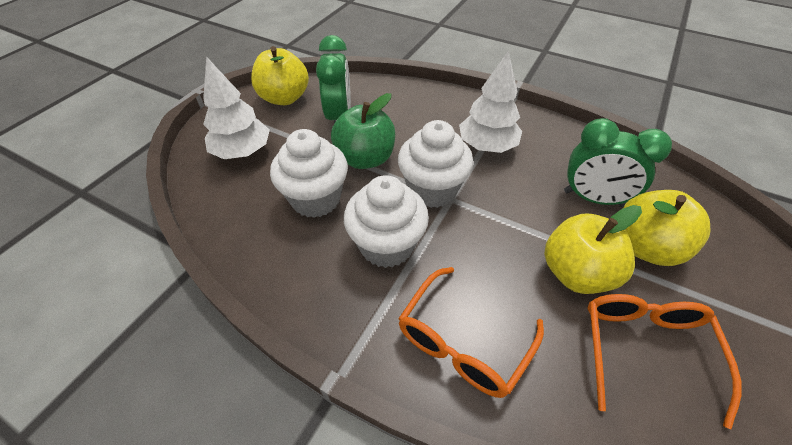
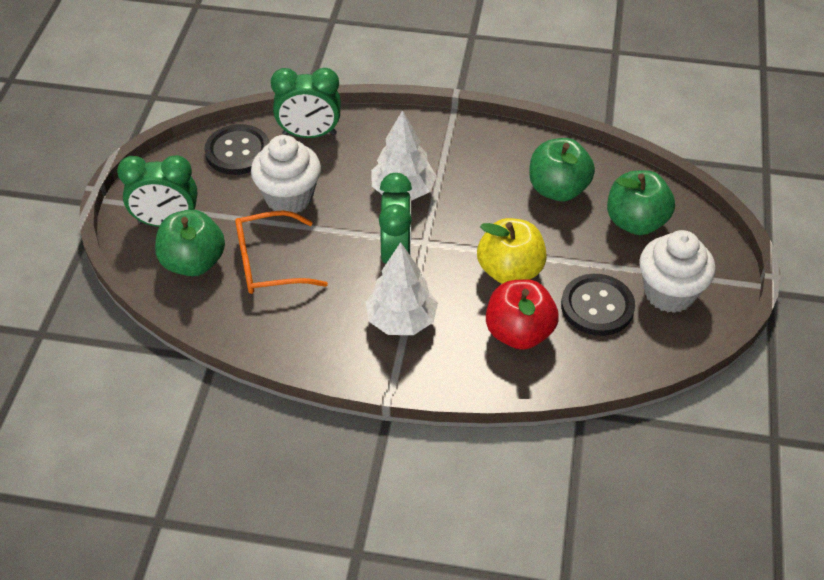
black button: none = 0 -> [204,124,270,175] [561,274,635,336] = 2
green apple: [331,93,395,169] = 1 -> [155,209,225,276] [529,138,595,201] [607,170,675,235] = 3
green clock: [316,35,351,123] [564,118,672,207] = 2 -> [117,155,197,227] [271,68,341,138] [379,173,412,264] = 3
orange glasses: [398,267,544,398] [587,294,742,429] = 2 -> [235,210,328,294] = 1
red apple: none = 0 -> [486,279,559,350] = 1
white cupcake: [270,129,348,218] [344,175,429,268] [398,120,473,208] = 3 -> [251,135,321,214] [639,230,716,313] = 2
yellow apple: [251,46,309,105] [545,205,642,294] [623,190,711,266] = 3 -> [477,218,547,284] = 1

